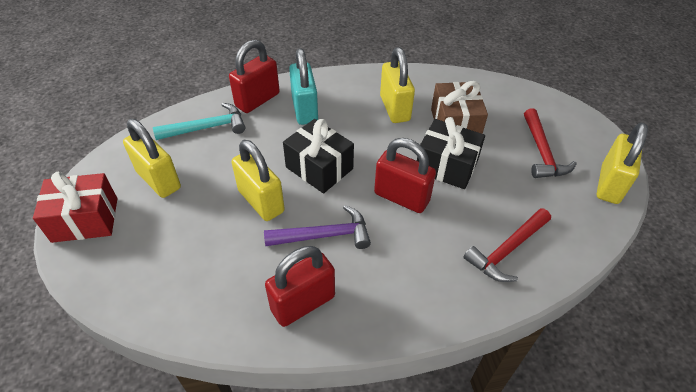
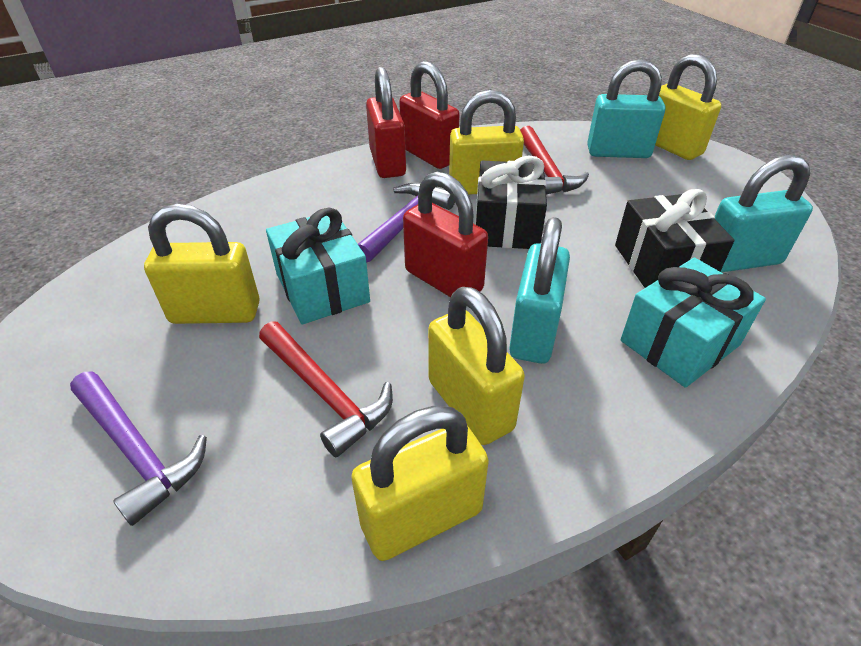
brown gift: [431,81,488,134] = 1 -> none = 0
purple hammer: [264,205,371,249] = 1 -> [70,371,207,526] [358,183,455,263] = 2
red gift: [33,171,117,243] = 1 -> none = 0
turquoise gift: none = 0 -> [266,207,370,325] [621,258,766,388] = 2
turquoise hammer: [153,103,245,140] = 1 -> none = 0
turquoise padlock: [289,48,318,125] = 1 -> [509,217,570,364] [587,59,665,158] [714,155,813,272] = 3
yellow padlock: [123,119,181,198] [231,140,285,221] [380,47,415,123] [596,122,648,204] = 4 -> [144,204,260,324] [351,406,489,561] [428,287,525,445] [449,90,524,195] [655,54,721,160] = 5

